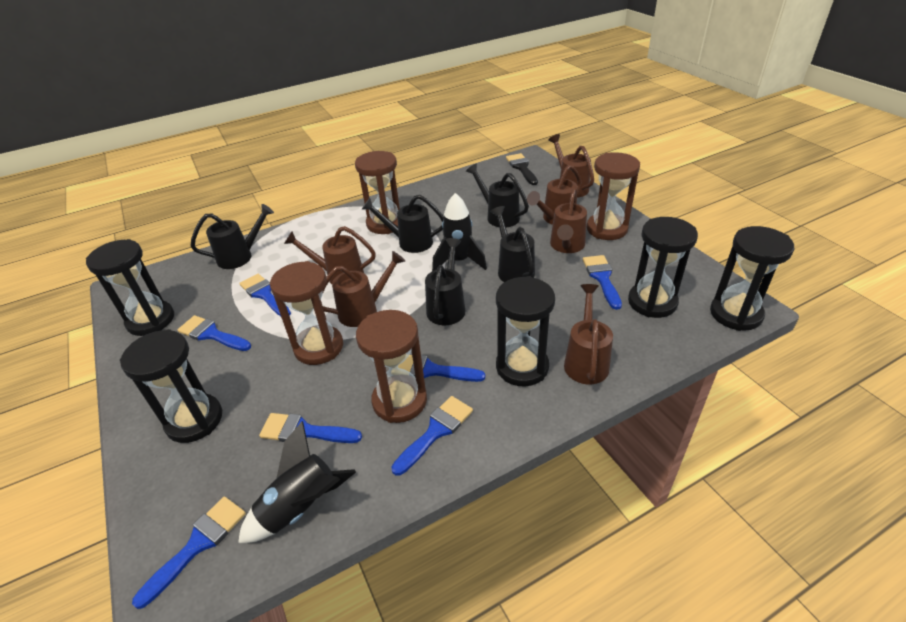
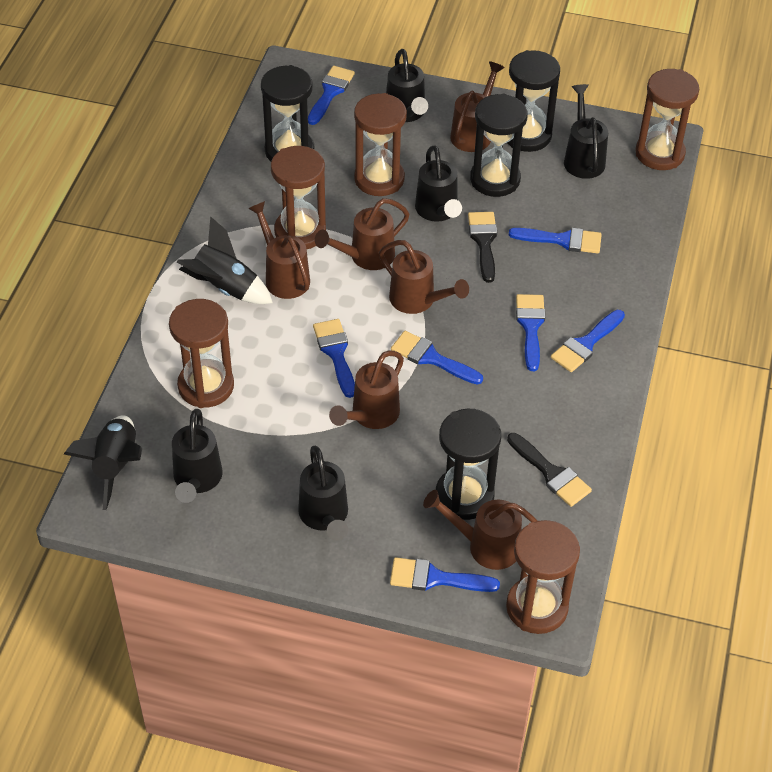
black brush: [506,153,538,185] = 1 -> [468,212,497,283] [507,433,592,507] = 2
black hourglass: [86,239,174,336] [120,329,222,443] [496,276,555,386] [628,217,698,318] [710,226,794,331] = 5 -> [261,65,314,161] [436,409,501,520] [470,94,528,197] [507,50,560,152] = 4
brown hourglass: [270,261,343,365] [355,151,400,234] [356,310,427,423] [587,152,640,240] = 4 -> [169,299,234,408] [271,146,326,249] [354,93,407,196] [506,520,580,634] [635,69,699,170] = 5

